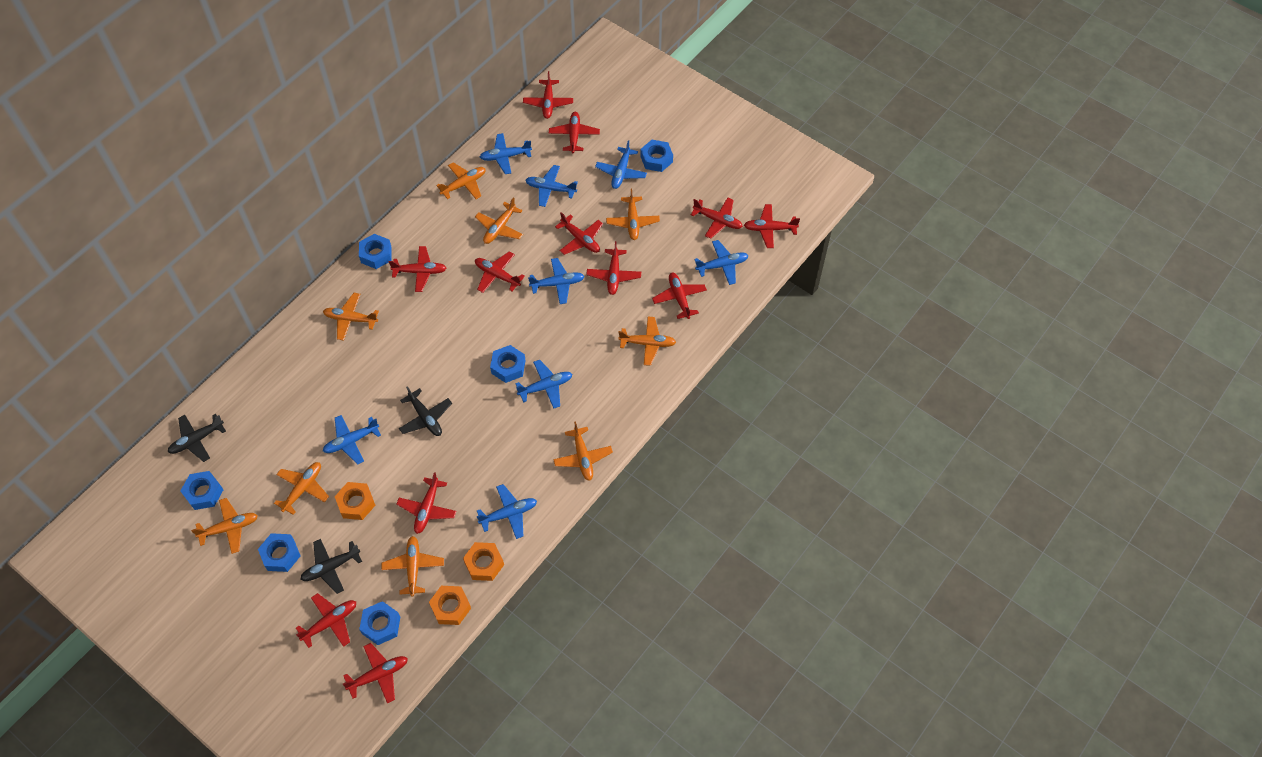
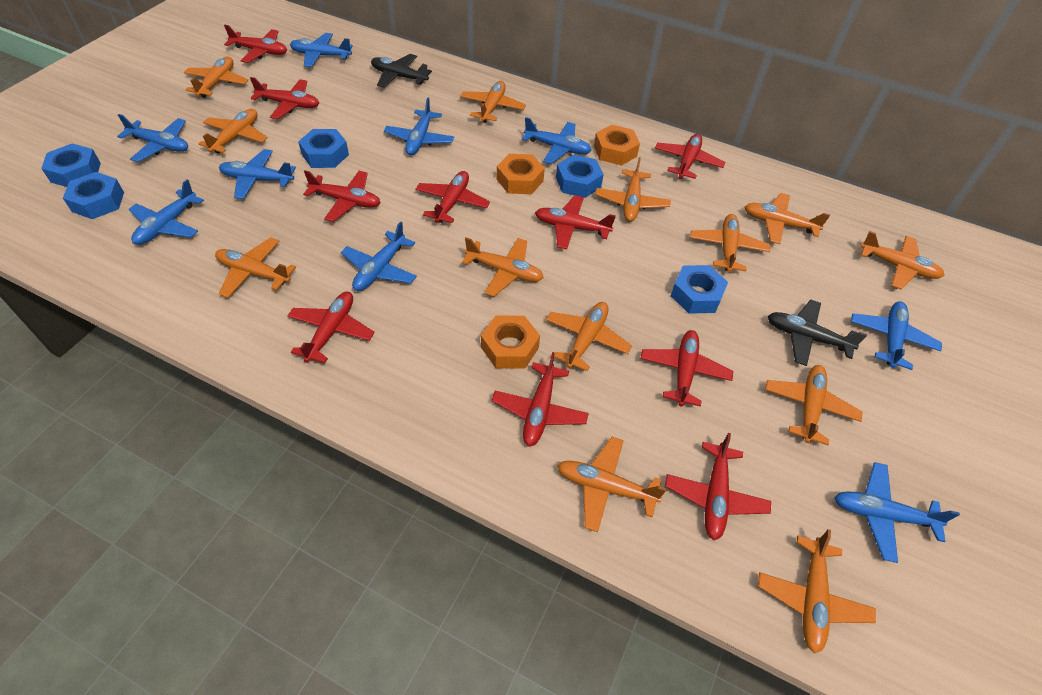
black plane: [168,414,226,462] [300,539,362,594] [399,386,452,436] = 3 -> [371,54,432,88] [768,299,867,366] = 2
blue nut: [180,471,223,510] [258,533,301,572] [359,234,391,269] [359,601,400,645] [490,345,526,383] [640,140,673,172] = 6 -> [41,143,101,187] [63,172,124,219] [298,129,349,168] [556,154,604,198] [671,265,728,314] = 5
blue plane: [323,415,381,465] [477,484,537,539] [480,133,532,174] [515,360,572,409] [525,165,578,207] [528,258,585,304] [595,140,647,189] [694,240,748,285] = 8 -> [117,114,188,162] [129,179,204,245] [219,149,296,199] [290,33,353,67] [341,222,417,291] [384,98,454,155] [522,117,592,164] [835,462,960,563] [851,301,942,370] = 9
orange plane: [191,498,258,554] [274,462,329,515] [323,293,379,340] [381,536,444,597] [436,162,486,199] [475,197,523,244] [553,421,613,481] [606,189,660,240] [618,317,676,366] = 9 -> [184,57,248,98] [199,109,268,154] [215,237,296,298] [460,81,526,123] [461,237,544,297] [546,302,632,371] [557,437,666,532] [595,157,671,222] [690,214,770,272] [745,193,830,244] [758,529,876,653] [765,365,862,445] [860,231,945,290] = 13
red plane: [296,593,356,648] [343,643,408,703] [389,246,446,292] [396,472,456,534] [475,251,525,293] [523,71,573,119] [549,112,600,153] [555,212,603,255] [586,241,641,295] [652,273,707,319] [691,198,743,239] [744,204,800,248] = 12 -> [224,25,287,63] [250,77,319,119] [287,292,375,363] [303,170,380,222] [416,171,490,223] [491,352,589,446] [535,195,616,249] [640,330,733,407] [655,134,725,179] [665,433,771,540] = 10

